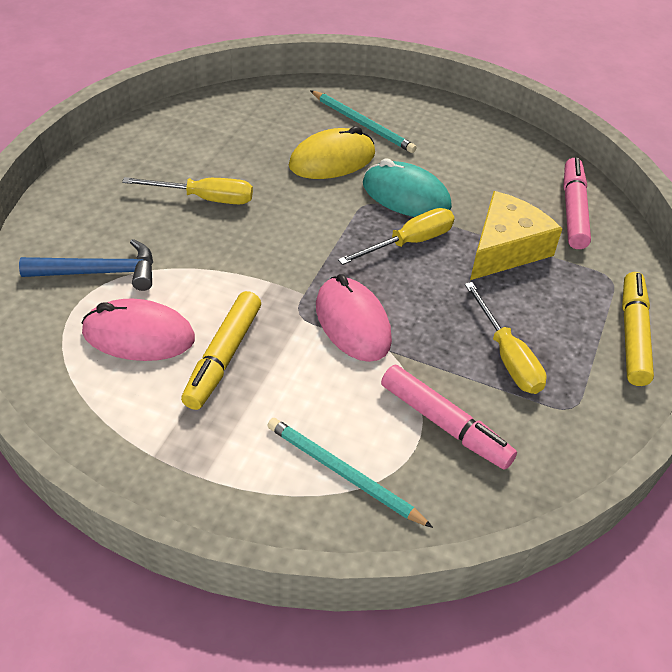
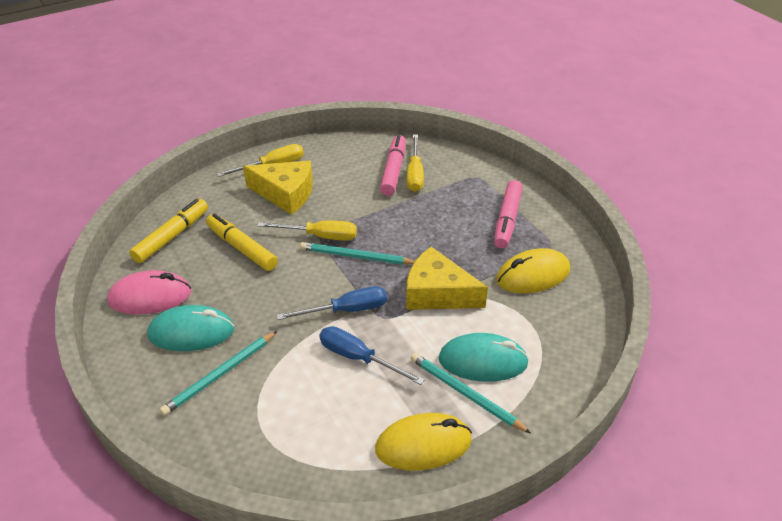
blue hammer: [19,239,153,291] = 1 -> none = 0
blue screwdriver: none = 0 -> [276,286,387,320] [319,326,424,385] = 2
pink mouse: [82,299,195,361] [316,274,392,362] = 2 -> [107,270,192,315] = 1
turquoise mouse: [363,158,452,217] = 1 -> [147,305,235,351] [438,333,529,382] = 2
turquoise pencil: [267,418,433,528] [310,90,417,153] = 2 -> [160,331,277,416] [300,242,415,265] [410,353,531,433] = 3
yellow cheese: [470,191,562,280] = 1 -> [243,160,313,215] [406,247,488,310] = 2
yellow mouse: [289,126,375,179] = 1 -> [375,413,472,471] [496,248,570,293] = 2

